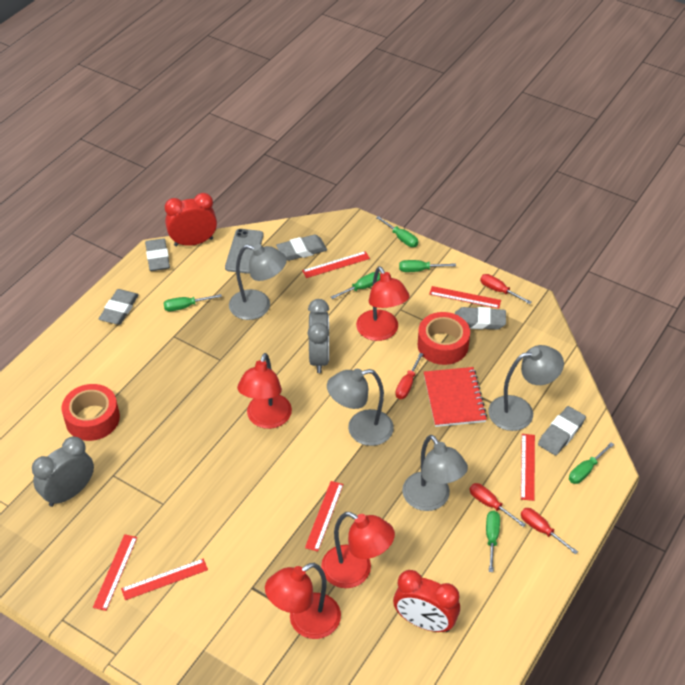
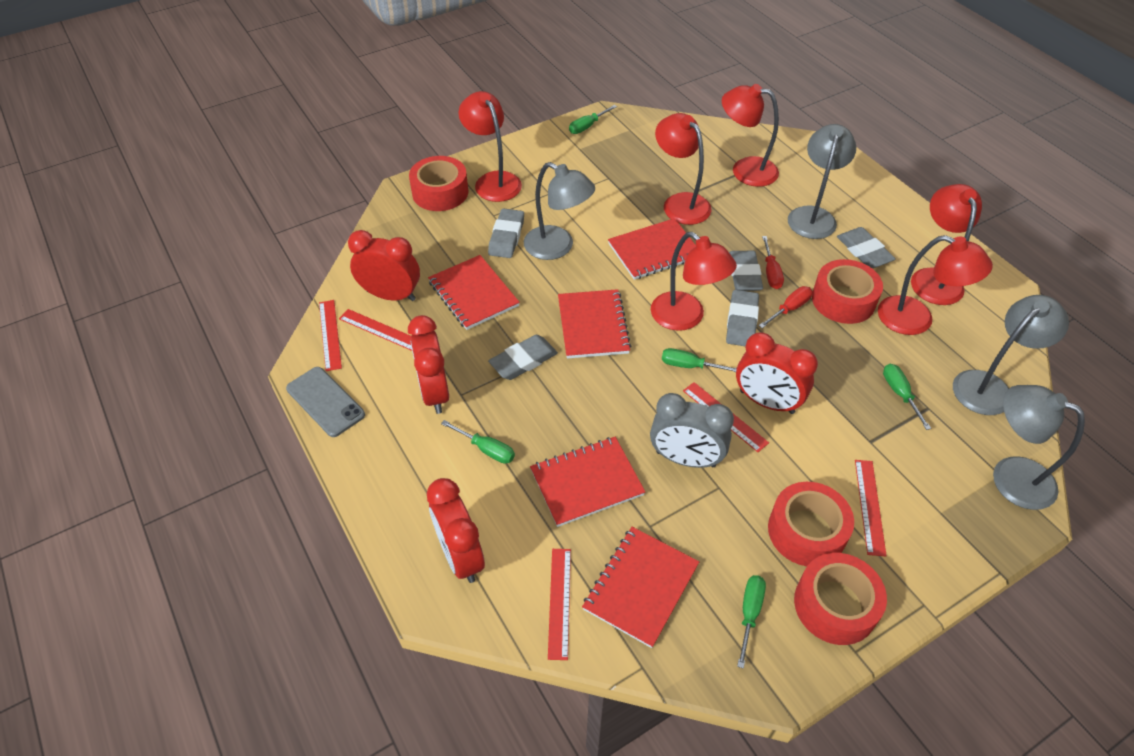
green screwdriver: [163,294,222,311] [331,272,380,299] [376,216,418,247] [399,260,456,272] [486,511,500,572] [569,442,614,484] = 6 -> [441,420,515,464] [569,105,617,134] [662,348,736,372] [737,575,766,668] [883,364,931,430] = 5
grey clock: [32,437,94,507] [308,299,329,373] = 2 -> [650,393,734,468] = 1
red clock: [165,193,217,246] [393,570,460,632] = 2 -> [348,230,420,301] [408,315,449,414] [427,478,485,583] [736,332,818,414] = 4
red lamp: [237,353,292,429] [265,563,341,639] [321,512,395,588] [356,266,410,341] = 4 -> [458,91,522,202] [651,232,737,331] [655,113,712,225] [722,84,779,187] [878,235,993,335] [911,184,982,305] = 6
red notebook: [424,367,487,427] = 1 -> [428,255,520,330] [530,437,645,527] [558,289,631,359] [582,527,699,648] [608,218,696,280] = 5
red ruler: [93,534,137,611] [121,559,208,600] [302,251,370,278] [305,481,343,552] [429,286,501,309] [521,434,535,501] = 6 -> [319,300,342,371] [339,309,412,351] [548,549,571,660] [683,382,769,452] [855,460,887,556] = 5
red screwdriver: [395,353,423,399] [469,483,526,527] [480,274,531,304] [521,508,578,554] = 4 -> [759,286,812,328] [762,236,784,289] = 2
red tape: [62,384,120,441] [418,312,470,365] = 2 -> [409,156,468,211] [768,482,854,566] [794,553,887,645] [812,259,883,324] = 4

